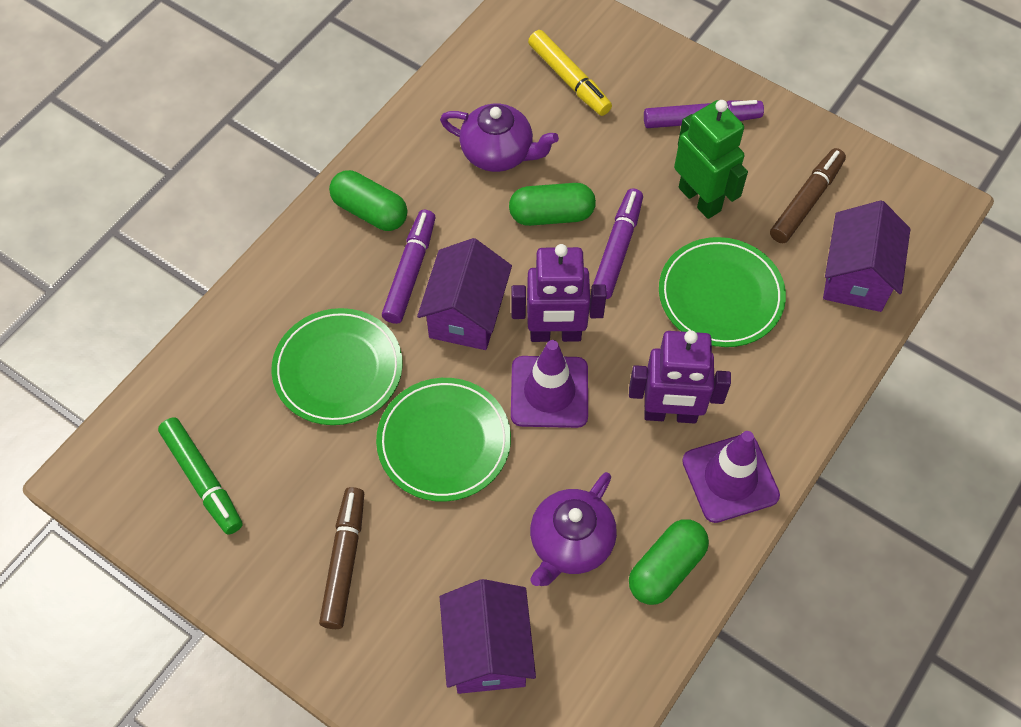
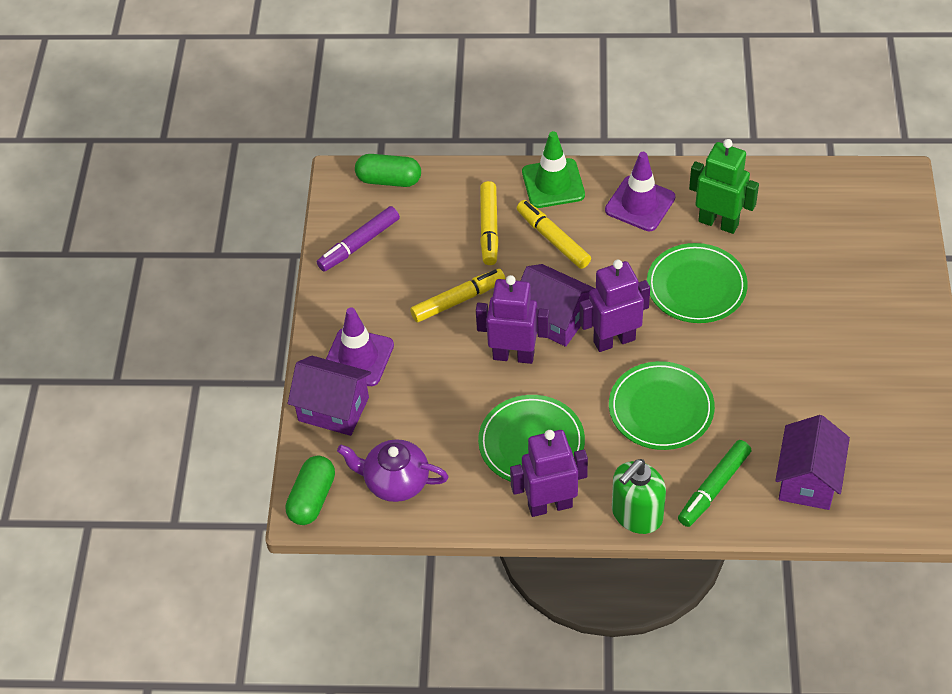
brown marker: [319,487,364,629] [770,148,846,243] = 2 -> none = 0
green capsule: [329,170,407,231] [509,183,596,226] [629,519,709,605] = 3 -> [285,456,335,525] [355,154,421,187] = 2
green soap dispenser: none = 0 -> [612,459,666,534] = 1
green traffic cone: none = 0 -> [522,131,585,208] = 1
purple marker: [382,210,436,324] [593,188,643,299] [644,100,764,128] = 3 -> [317,206,400,272] = 1
purple robot: [511,244,607,342] [629,331,731,423] = 2 -> [476,275,550,364] [510,430,588,517] [579,260,650,352] = 3
purple teapot: [440,104,559,172] [530,472,617,586] = 2 -> [337,439,449,502] = 1
yellow marker: [528,30,612,116] = 1 -> [410,269,505,322] [480,181,499,265] [517,200,591,269] = 3

